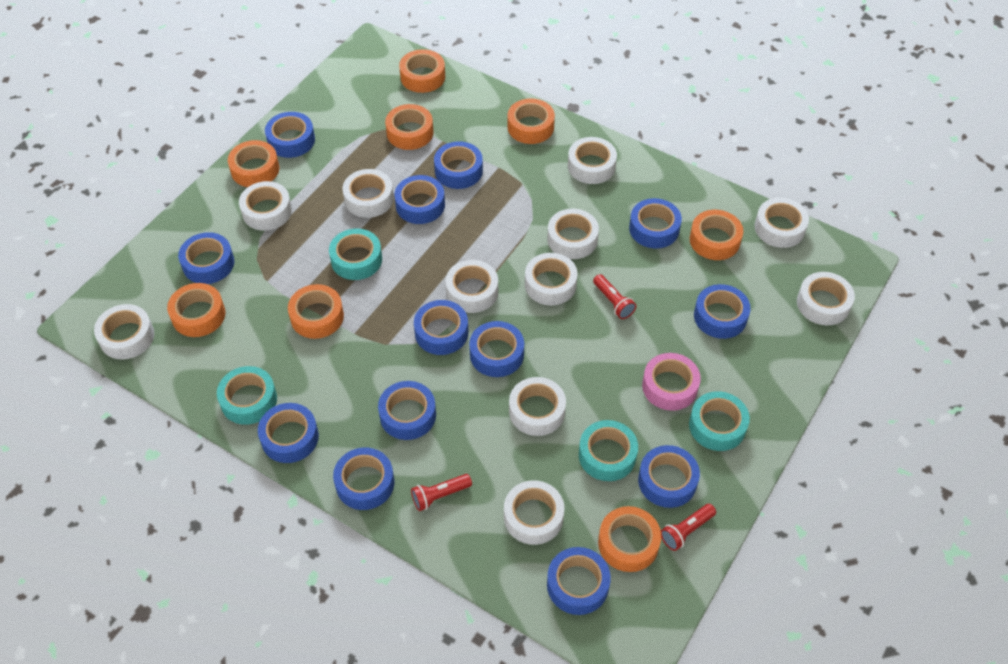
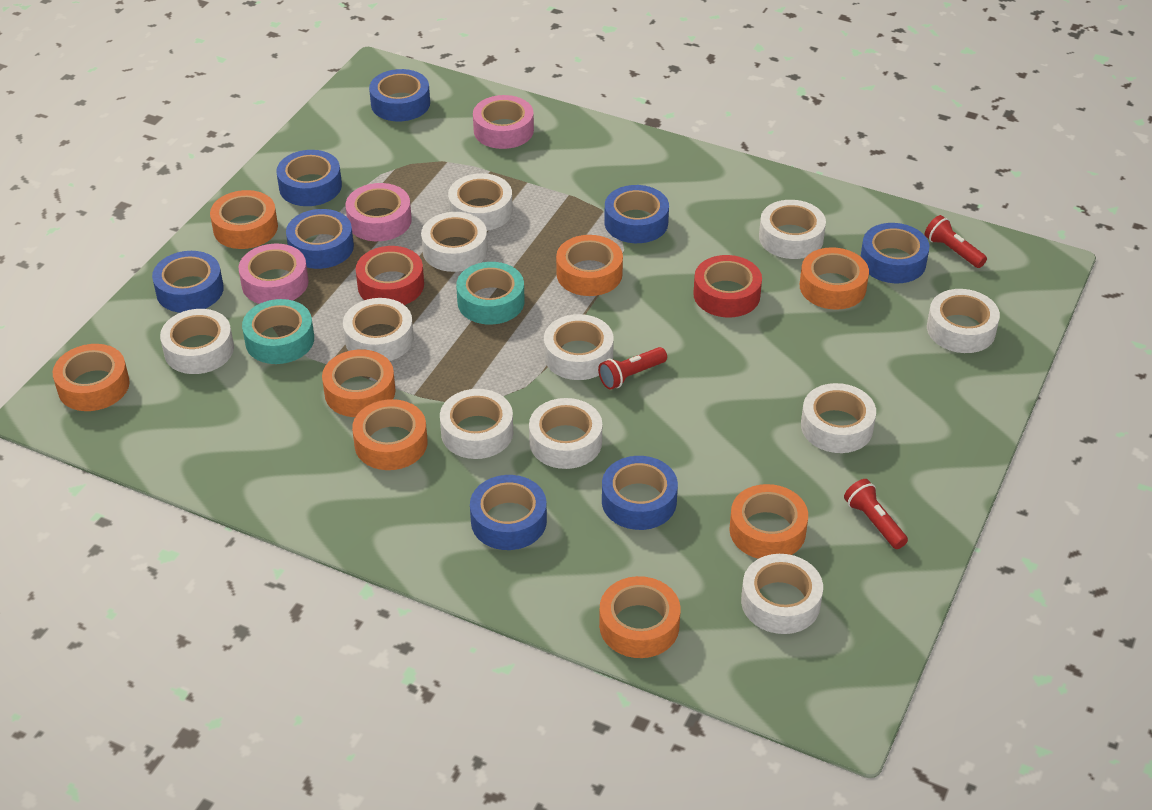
blue tape: [178,232,234,284] [258,403,319,463] [265,112,315,158] [333,448,395,510] [378,381,436,440] [394,175,445,224] [414,300,468,355] [434,141,483,189] [469,321,524,377] [547,547,611,615] [629,198,682,249] [638,445,700,508] [694,284,751,339] = 13 -> [152,251,224,313] [276,150,342,206] [286,209,354,269] [369,69,430,121] [470,475,547,550] [602,456,678,530] [604,185,669,243] [861,223,929,283] = 8
pink tape: [642,353,701,411] = 1 -> [239,244,309,304] [345,183,412,241] [473,95,534,149] = 3
red tape: none = 0 -> [356,246,424,305] [693,255,762,317] = 2
turquoise tape: [217,366,277,425] [329,229,382,280] [579,420,638,481] [689,391,750,451] = 4 -> [242,299,314,364] [456,262,525,324] = 2

